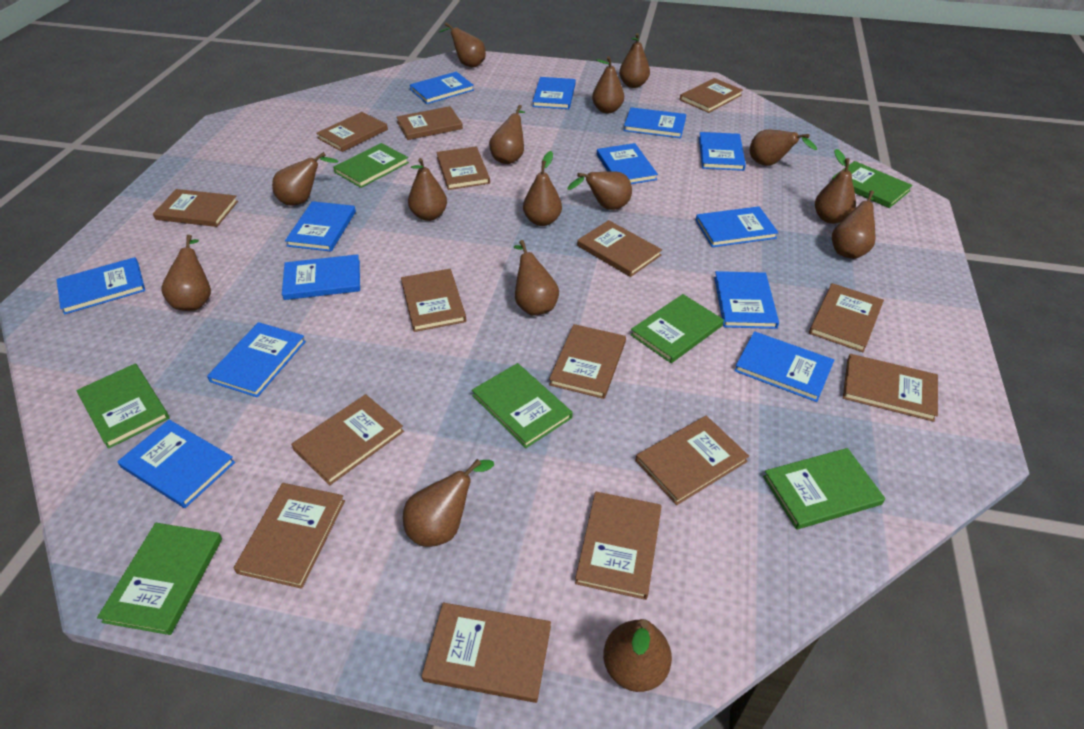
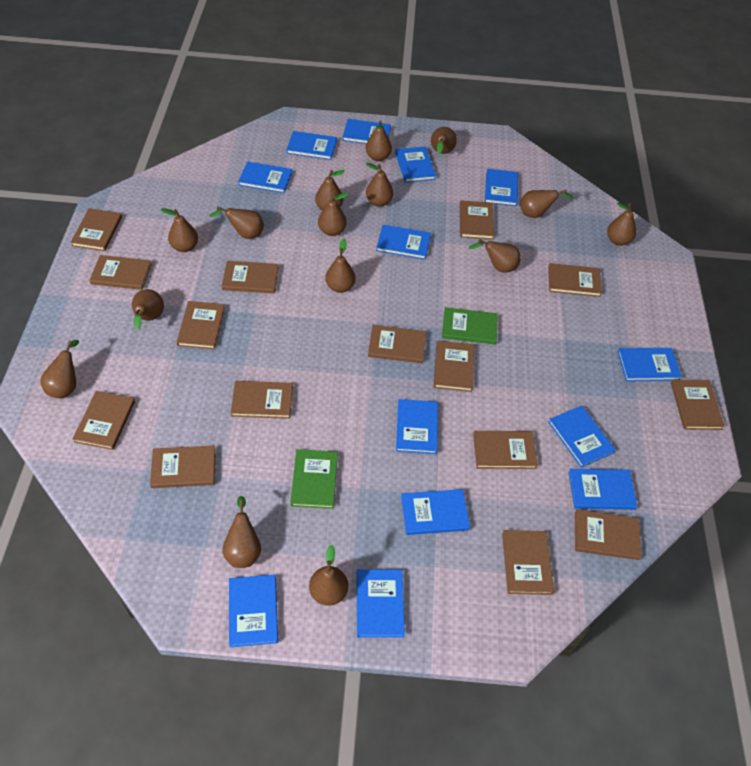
green book: [76,363,170,449] [97,523,222,635] [333,143,409,188] [472,363,573,448] [630,294,724,363] [763,448,885,530] [832,161,913,208] = 7 -> [290,449,338,509] [442,307,498,345] = 2

